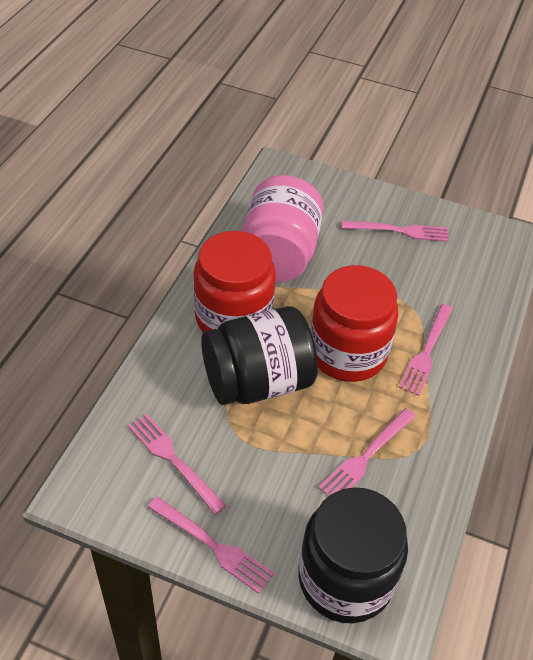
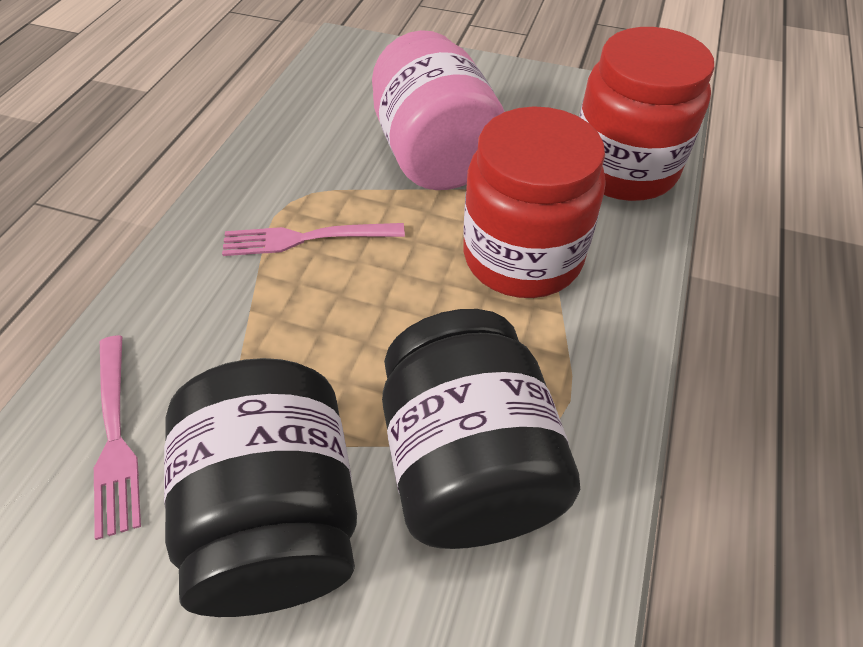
pink fork: [128,413,226,515] [148,496,274,594] [318,408,416,496] [342,221,449,242] [399,304,453,396] = 5 -> [94,335,141,540] [222,223,405,256] = 2

